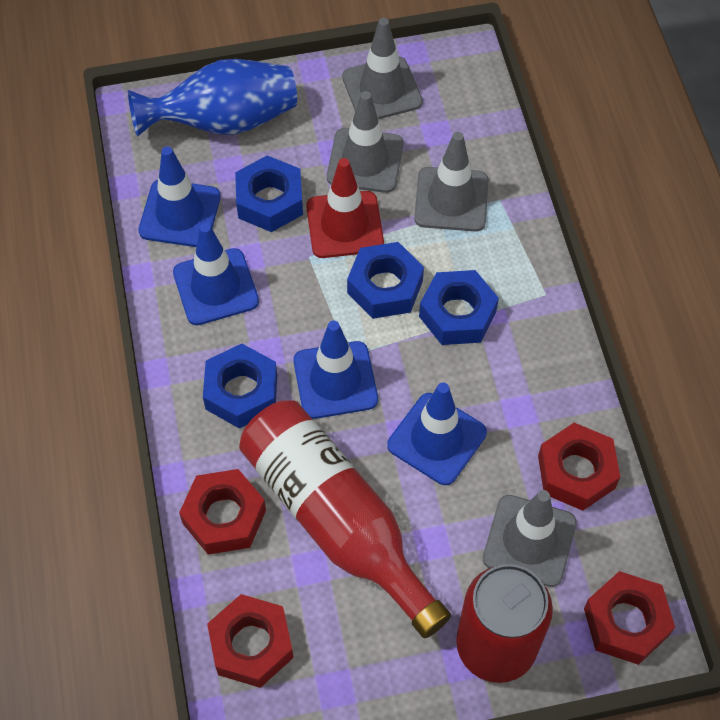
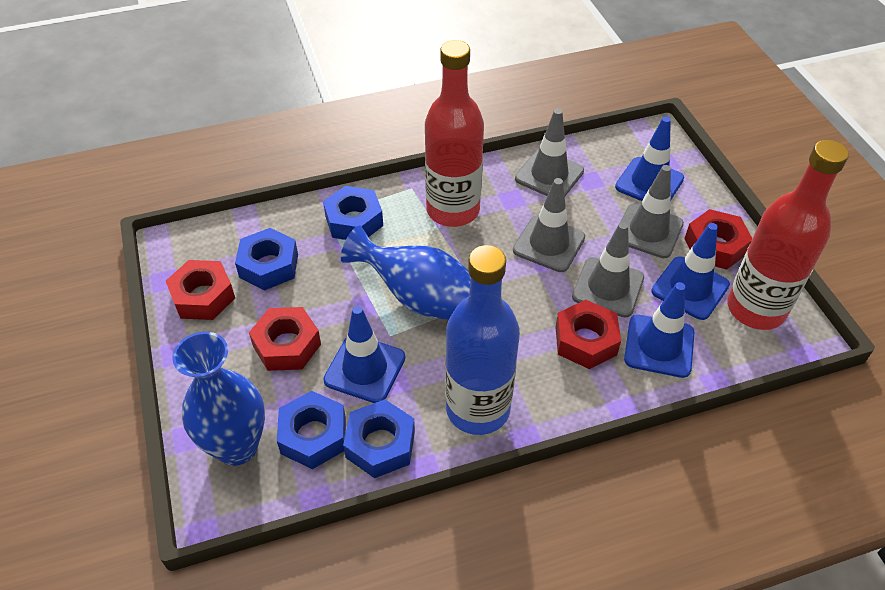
blue bottle: none = 0 -> [445,245,520,435] = 1
blue vase: [128,59,297,137] = 1 -> [172,331,265,466] [341,225,471,320] = 2
red bottle: [239,400,451,638] = 1 -> [425,40,484,227] [727,140,849,330] = 2
red can: [456,564,553,683] = 1 -> none = 0
red traffic cone: [306,158,384,258] = 1 -> none = 0

